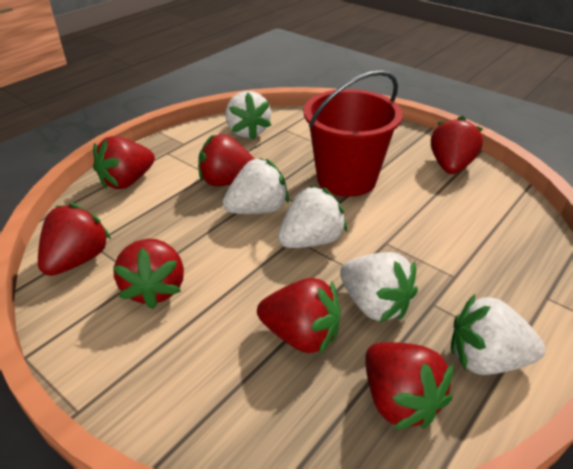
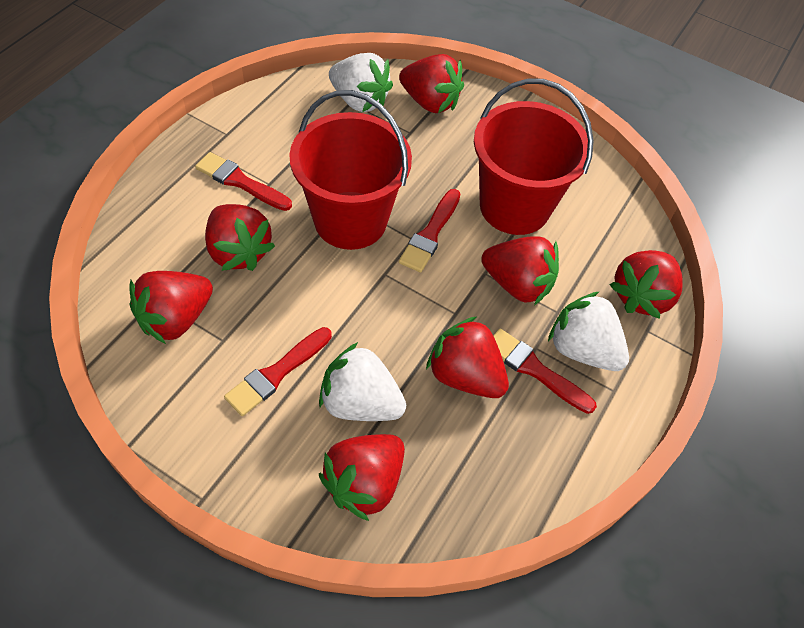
red brush: none = 0 -> [195,152,292,211] [224,327,332,416] [399,189,461,272] [493,329,597,414] = 4
red bucket: [304,70,402,197] = 1 -> [289,90,412,250] [474,78,594,235] = 2
white strawberry: [223,158,289,214] [225,91,271,140] [278,185,347,248] [340,252,418,323] [451,294,545,375] = 5 -> [319,342,406,421] [329,53,393,112] [548,291,629,371] = 3

